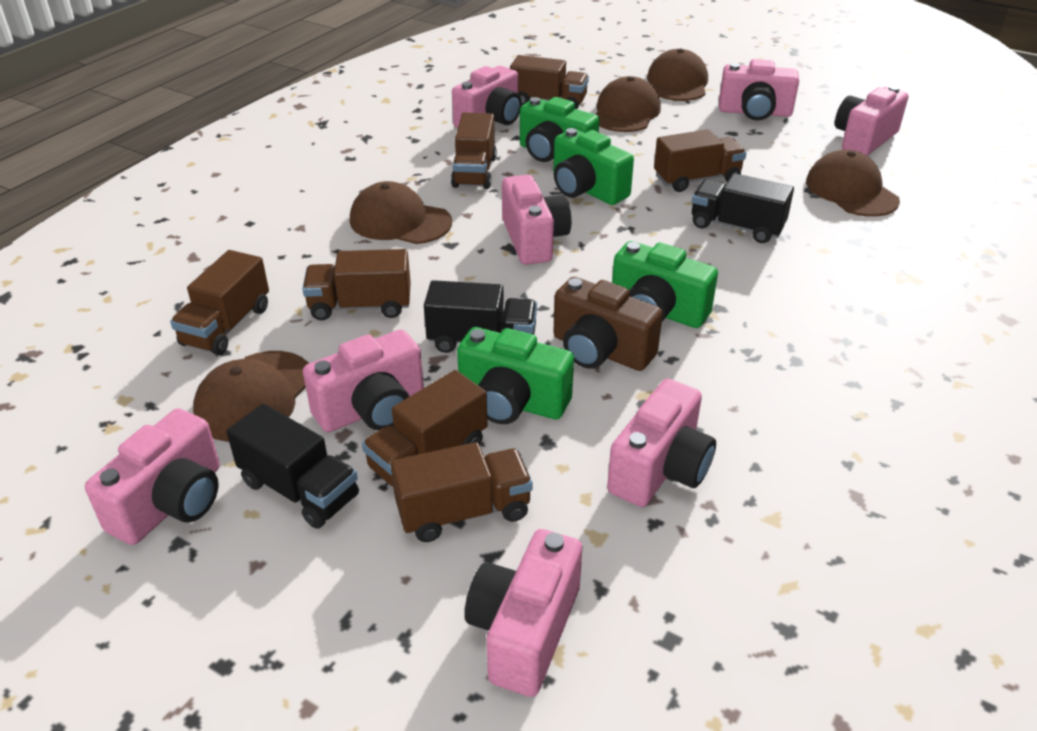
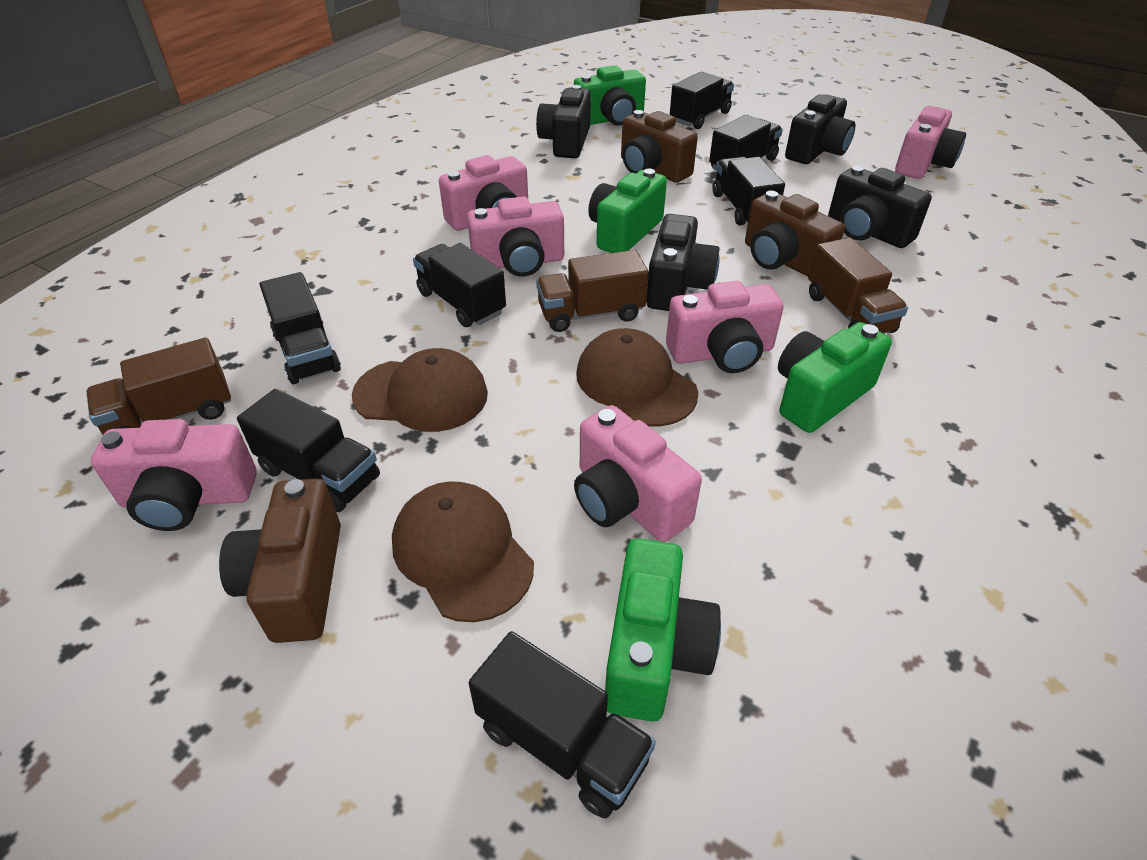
black camera: none = 0 -> [536,85,591,158] [646,214,720,311] [785,94,855,164] [828,166,932,248] = 4
black truck: [227,404,359,529] [424,280,537,353] [692,173,794,243] = 3 -> [237,389,380,512] [259,272,341,384] [413,243,506,327] [469,631,656,818] [670,72,734,129] [709,115,783,170] [712,157,785,226] = 7
brown camera: [553,277,663,371] = 1 -> [219,479,341,643] [621,110,698,183] [745,191,845,277] = 3
brown cap: [193,351,309,442] [350,181,452,244] [595,76,661,132] [647,48,708,101] [806,150,900,217] = 5 -> [352,348,488,432] [392,482,534,622] [576,328,698,427] = 3
brown truck: [170,250,269,355] [302,249,411,320] [362,370,488,486] [391,442,533,542] [451,113,497,189] [510,55,589,109] [654,129,746,192] = 7 -> [86,337,231,434] [536,250,649,332] [808,237,908,334] = 3
pink camera: [85,408,220,545] [303,330,424,432] [452,66,522,128] [465,529,582,697] [502,175,571,265] [607,379,716,507] [719,59,799,120] [835,86,909,156] = 8 -> [90,419,257,531] [439,155,528,231] [467,197,564,277] [574,405,702,542] [666,281,784,373] [895,106,966,179] = 6

